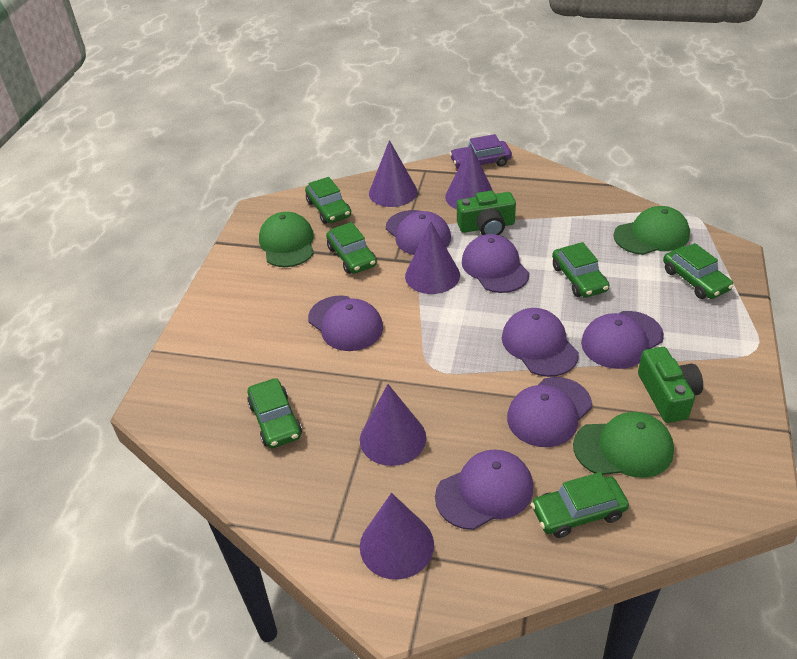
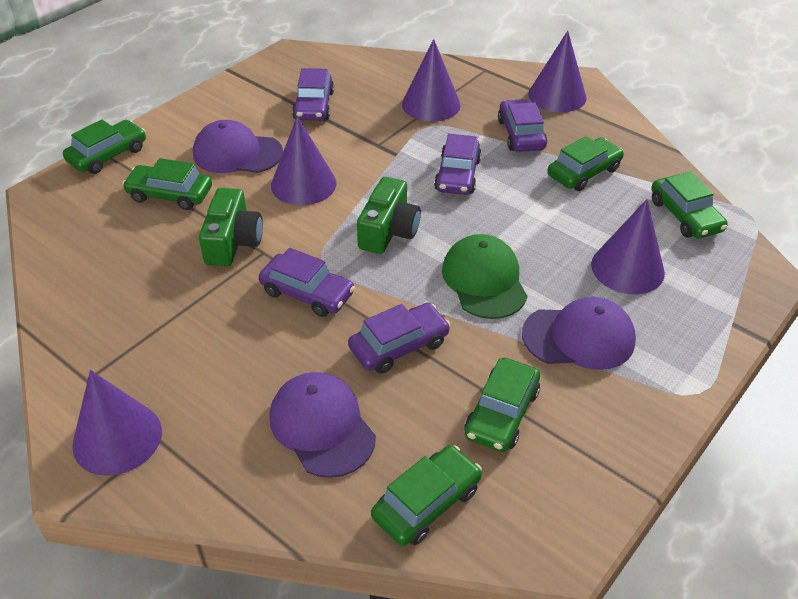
green cap: [259,212,314,267] [573,412,674,478] [614,206,690,255] = 3 -> [442,234,528,319] = 1
purple cap: [308,295,383,351] [386,210,451,255] [435,450,533,530] [462,234,530,293] [502,308,579,377] [507,377,592,447] [581,311,664,369] = 7 -> [193,120,283,173] [269,372,376,478] [522,297,636,370] = 3
purple car: [450,134,512,168] = 1 -> [259,248,355,317] [292,68,334,121] [348,303,450,374] [434,134,481,195] [498,99,547,152] = 5

